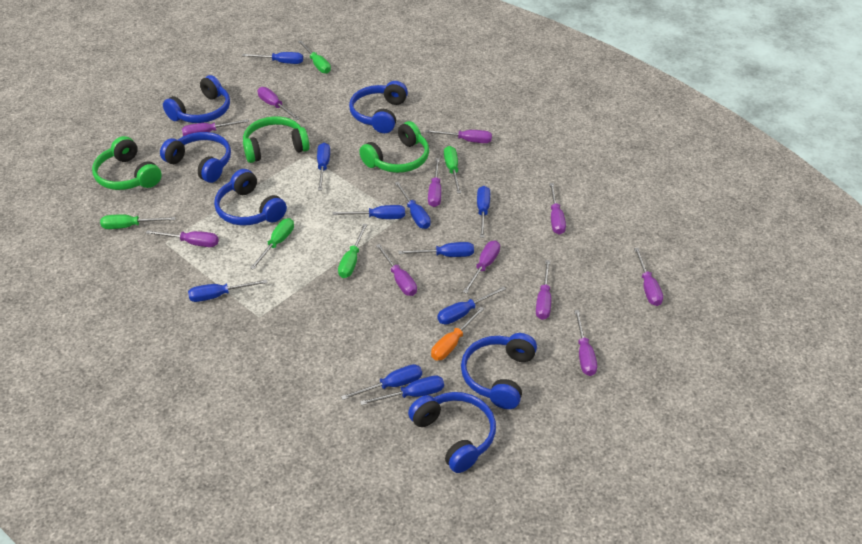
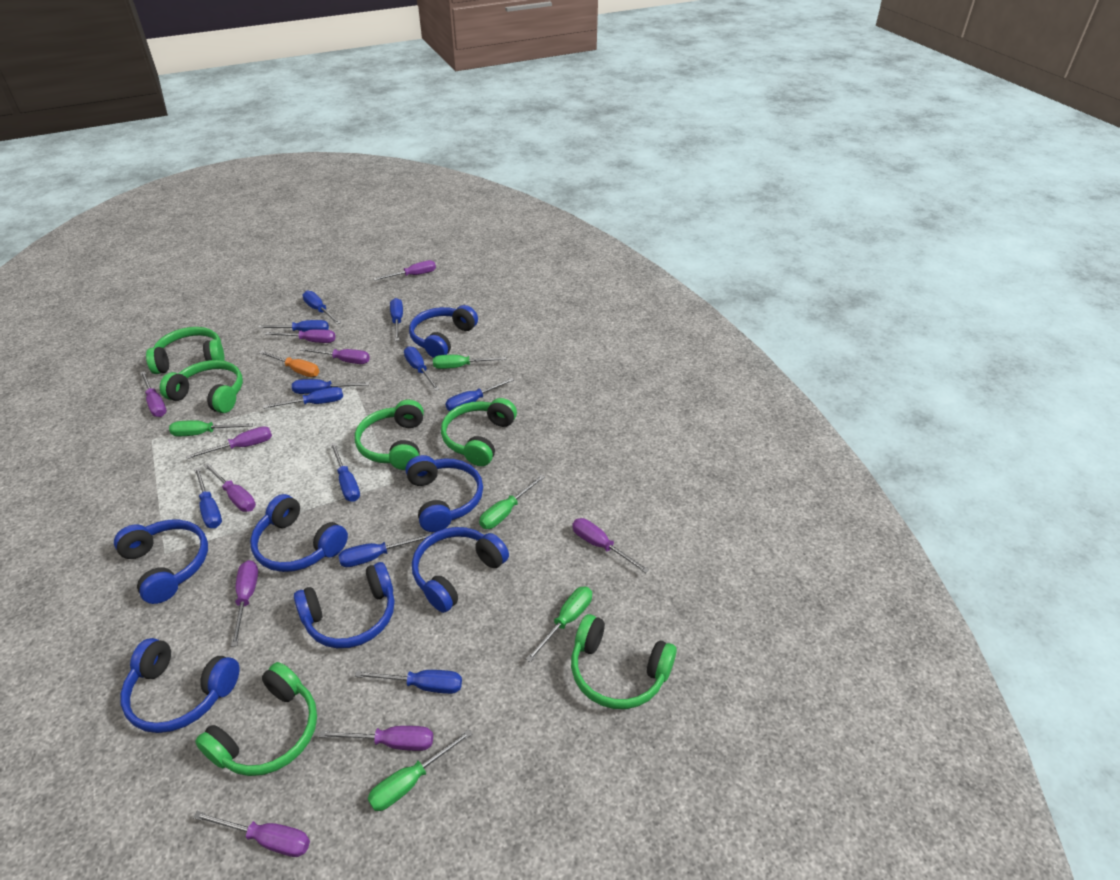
blue headphones: [160,132,231,183] [163,75,230,123] [214,169,287,226] [349,81,408,133] [408,392,496,473] [461,333,537,409] = 6 -> [114,519,208,604] [120,638,240,733] [250,494,348,572] [294,562,394,648] [405,455,483,532] [409,305,478,358] [412,527,509,613] = 7
blue screwdriver: [188,279,268,302] [242,52,303,64] [317,143,330,190] [332,205,405,219] [341,364,422,400] [360,375,444,406] [395,182,431,229] [398,242,474,257] [437,286,506,325] [477,186,490,238] = 10 -> [194,467,222,528] [258,320,329,332] [263,387,343,409] [292,379,369,394] [302,291,341,324] [330,442,360,502] [339,533,432,567] [355,670,462,694] [390,298,403,341] [404,346,439,391] [445,378,514,411] = 11
green headphones: [92,136,162,190] [243,116,310,163] [359,121,429,173] = 3 -> [146,327,224,374] [160,360,243,413] [195,662,317,776] [355,400,424,470] [441,398,517,466] [571,614,677,709] = 6
purple screwdriver: [146,230,219,247] [182,119,249,136] [258,87,300,120] [376,244,417,296] [425,130,492,143] [428,158,441,207] [463,241,500,294] [536,260,551,320] [549,183,566,235] [574,310,597,376] [634,248,663,306] = 11 -> [140,371,167,417] [186,426,272,459] [193,811,310,857] [204,463,256,512] [231,560,258,647] [265,329,336,343] [300,348,370,364] [319,726,433,751] [373,260,436,281] [572,518,649,573] = 10

